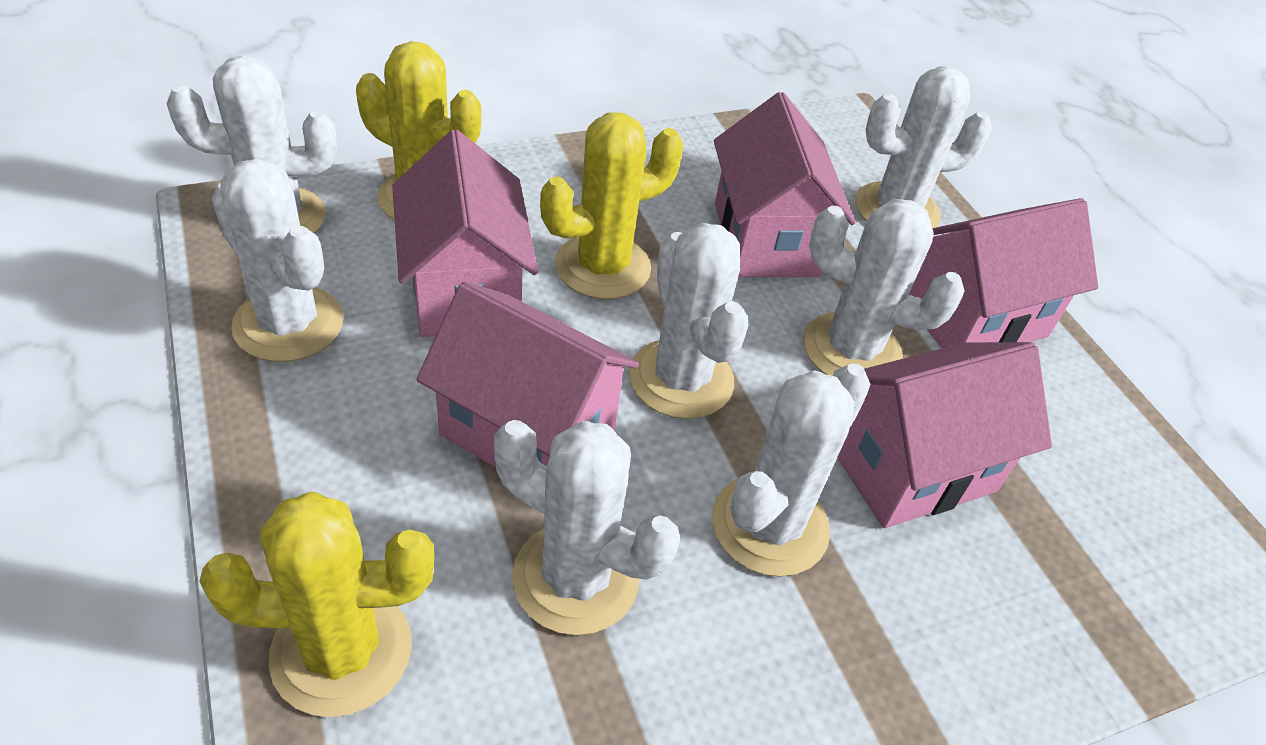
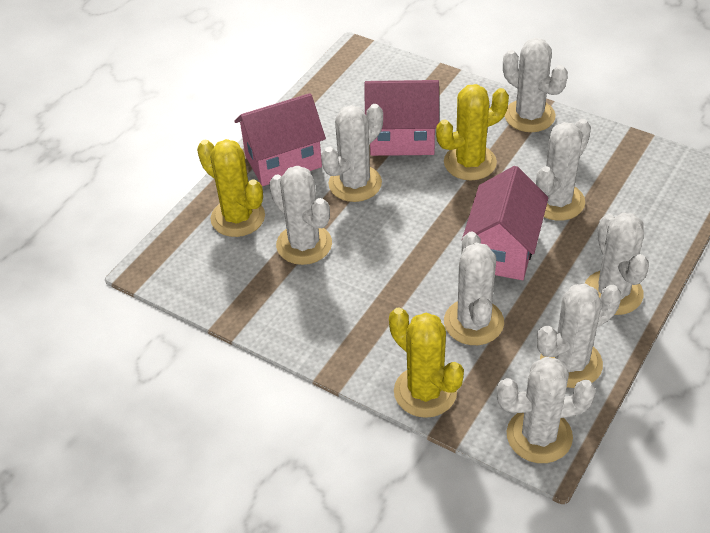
pink house: [392,130,538,337] [416,281,639,467] [714,92,856,277] [837,342,1052,528] [909,198,1098,348] = 5 -> [234,93,326,186] [364,80,439,156] [462,166,548,280] = 3
white cactus: [167,56,337,234] [212,159,343,362] [494,420,680,635] [629,223,749,419] [712,363,871,577] [803,199,965,376] [855,66,992,228] = 7 -> [269,166,332,265] [321,104,383,202] [444,232,504,345] [496,357,596,463] [503,38,568,132] [536,119,591,221] [537,284,621,388] [585,213,649,315] = 8

